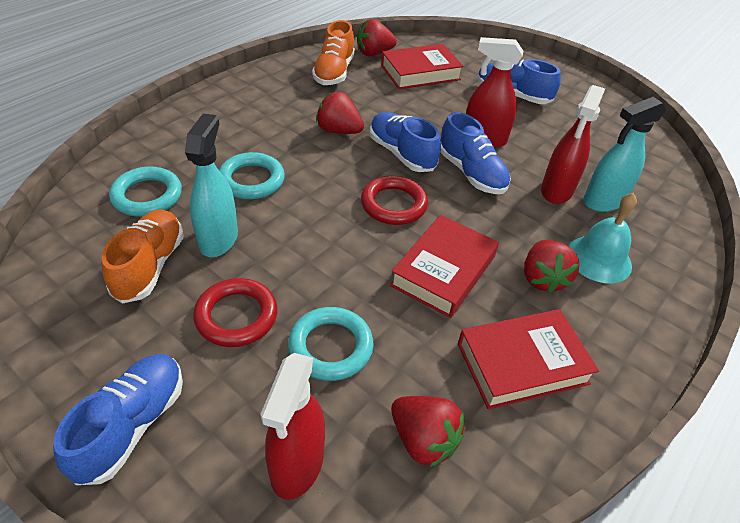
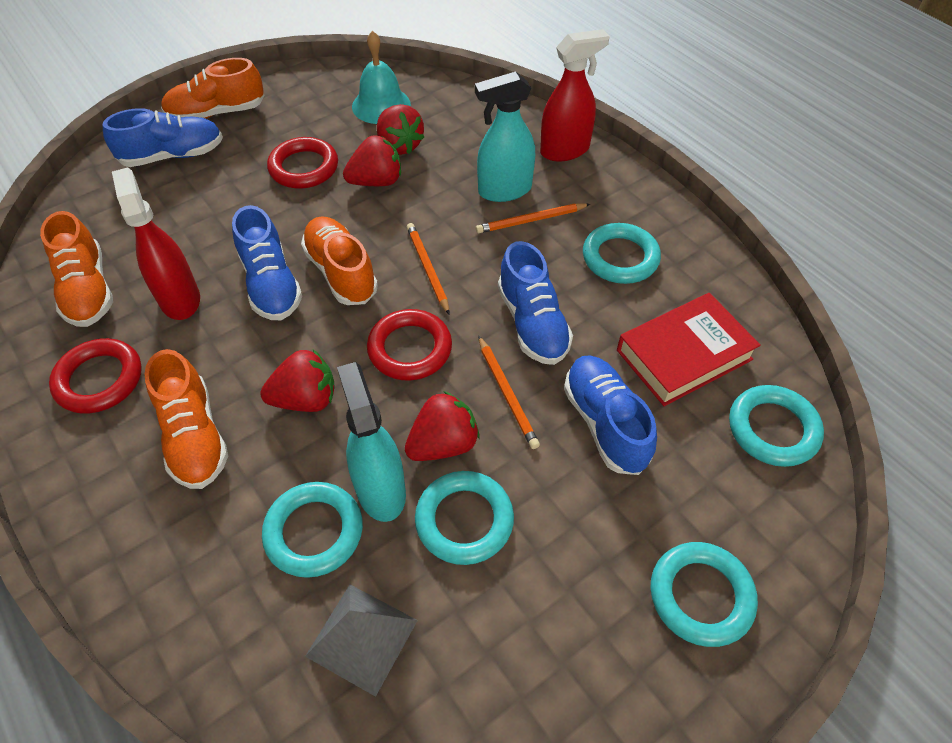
grey pyramid: none = 0 -> [305,585,418,697] = 1
orange pencil: none = 0 -> [407,223,450,315] [476,203,590,233] [478,336,540,449] = 3
orange shoe: [101,209,184,304] [312,20,355,85] = 2 -> [40,211,113,327] [145,349,228,489] [161,58,264,119] [301,216,378,305] = 4
red book: [381,44,464,89] [390,215,499,318] [458,309,599,410] = 3 -> [617,293,761,406] = 1
red ring: [193,278,277,347] [361,176,428,225] = 2 -> [49,338,142,414] [267,137,338,189] [367,309,452,381] = 3
red spray bottle: [260,353,325,500] [466,37,523,148] [541,85,605,204] = 3 -> [112,167,200,320] [540,29,610,162] = 2
turquoise ring: [109,166,182,217] [219,152,285,199] [288,307,374,381] = 3 -> [262,482,363,578] [415,471,514,565] [583,223,661,284] [651,542,758,647] [729,385,824,467] = 5

